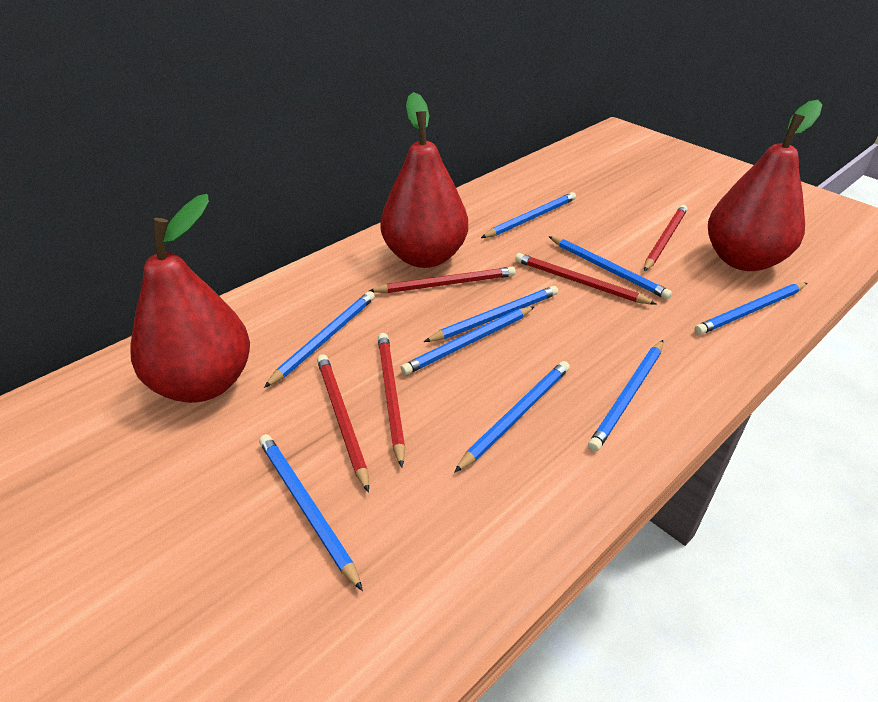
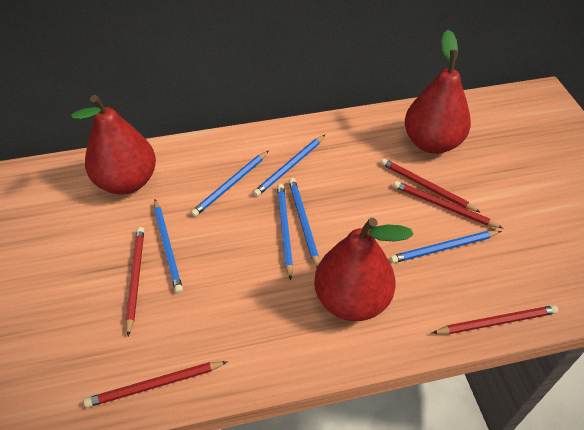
blue pencil: [259,434,363,591] [264,291,375,388] [401,306,535,375] [424,286,558,342] [454,361,570,473] [481,192,576,238] [548,236,672,300] [588,340,663,452] [694,283,807,335] = 9 -> [154,199,183,293] [191,151,268,217] [253,135,325,197] [277,184,293,280] [289,178,319,268] [390,231,501,263] = 6

